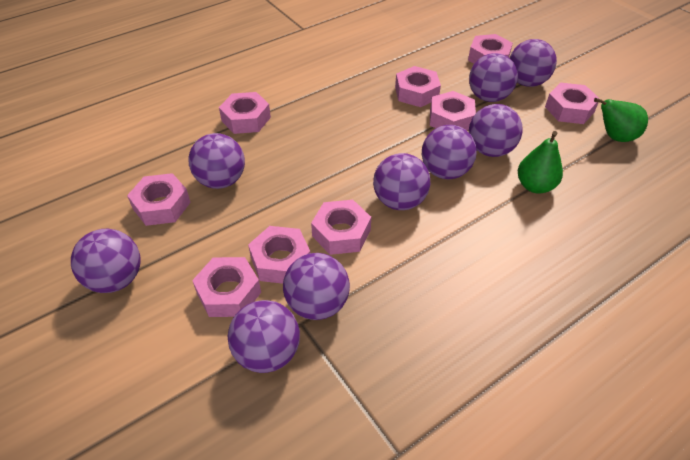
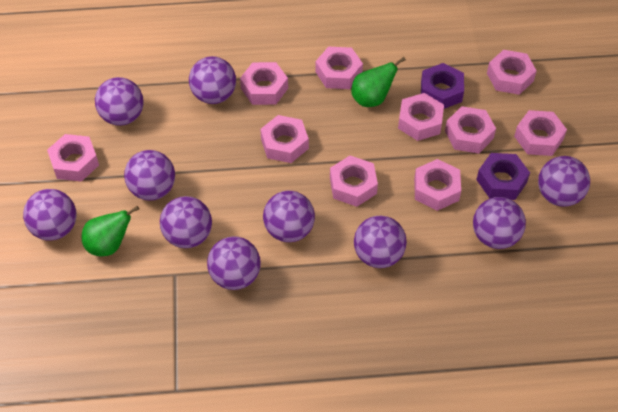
pink nut: [127,173,191,226] [192,257,261,317] [219,92,271,134] [248,226,310,284] [311,200,371,255] [395,66,441,107] [430,91,476,130] [468,34,513,64] [545,83,600,124] = 9 -> [47,134,99,182] [240,62,288,105] [260,115,309,163] [315,47,363,89] [330,156,378,207] [398,93,444,141] [414,159,461,211] [445,106,496,153] [487,50,537,95] [514,110,567,156] = 10
purple ball: [71,229,141,293] [189,133,245,189] [228,300,300,373] [283,253,350,320] [373,153,430,210] [422,125,477,179] [469,53,518,102] [469,104,523,157] [510,39,557,87] = 9 -> [23,189,77,241] [95,77,143,126] [124,150,175,201] [160,196,212,248] [189,56,236,104] [207,236,261,290] [263,191,315,242] [354,216,407,268] [473,197,526,249] [538,156,590,207] = 10
purple nut: none = 0 -> [421,63,464,109] [476,153,530,200] = 2

